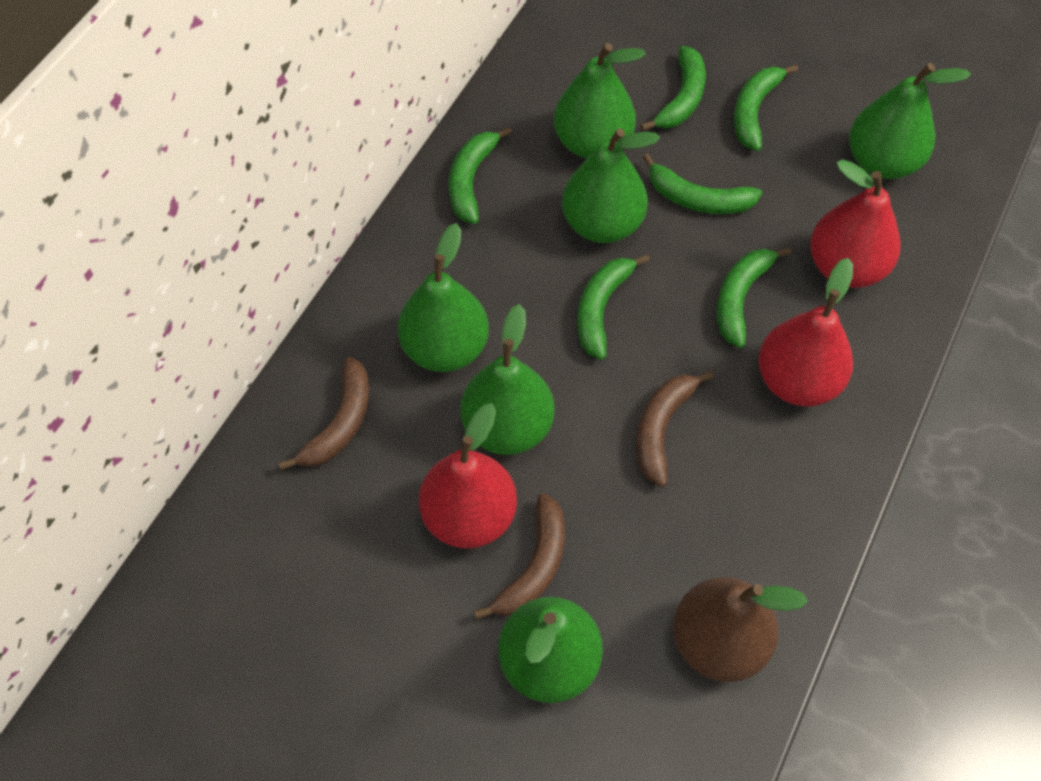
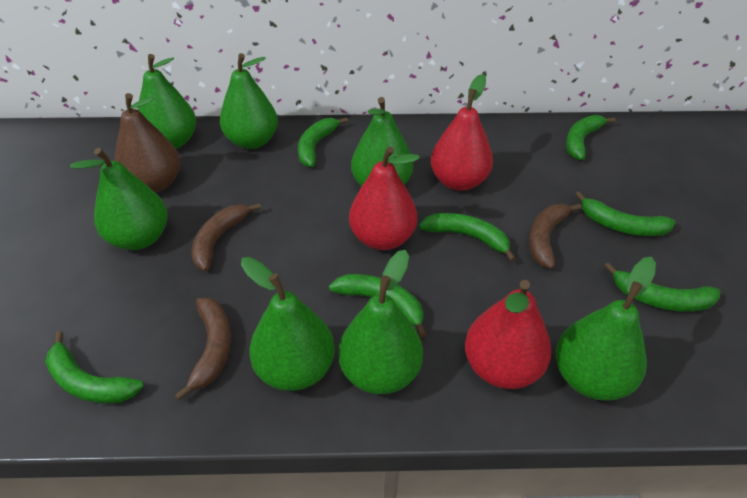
green banana: [449,127,512,224] [577,254,650,360] [640,45,706,131] [642,153,762,214] [717,247,791,348] [734,64,798,151] = 6 -> [45,331,144,404] [298,117,348,167] [329,274,427,338] [419,213,516,262] [566,115,616,160] [575,191,676,236] [604,262,720,312] = 7
green pear: [398,223,489,372] [460,304,555,455] [498,597,603,703] [554,43,646,159] [562,128,660,243] [849,63,971,179] = 6 -> [70,148,168,250] [138,54,196,149] [220,53,278,149] [241,257,335,391] [338,250,423,394] [351,97,413,187] [556,257,656,401] = 7

